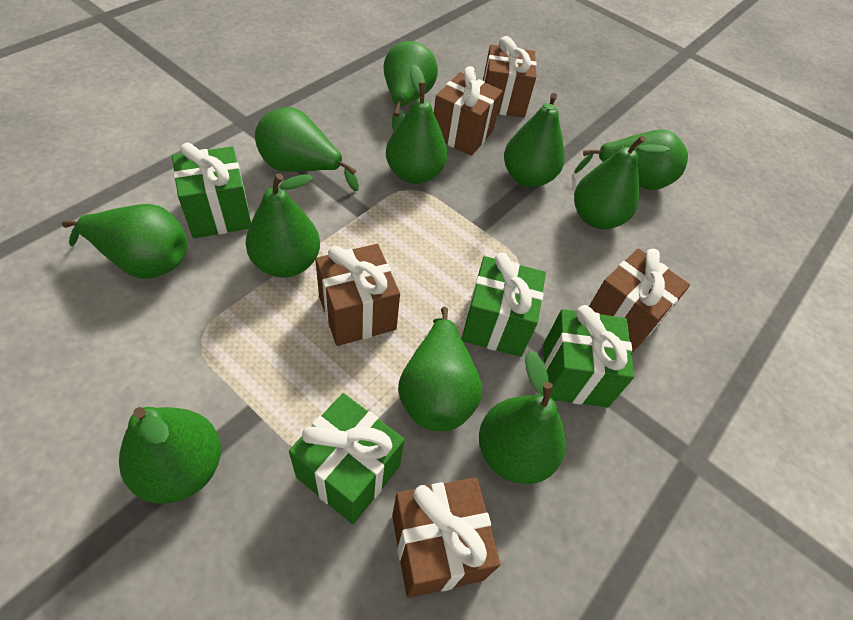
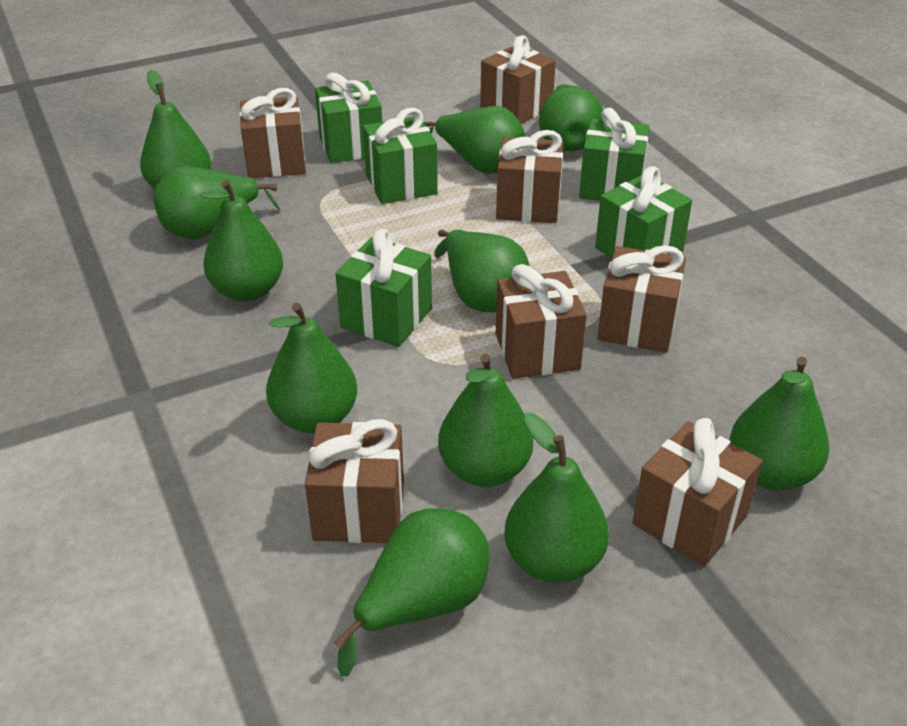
brown gift: [315,244,400,346] [392,477,500,598] [434,66,503,156] [483,36,537,118] [589,248,690,352] = 5 -> [239,88,306,178] [305,419,404,543] [480,35,556,124] [496,130,563,223] [496,264,587,379] [598,245,686,353] [632,418,763,566] = 7
green gift: [172,142,251,238] [289,393,405,524] [462,252,546,357] [544,305,634,407] = 4 -> [315,73,382,163] [336,229,432,347] [363,108,438,204] [579,108,650,201] [595,166,692,258] = 5

